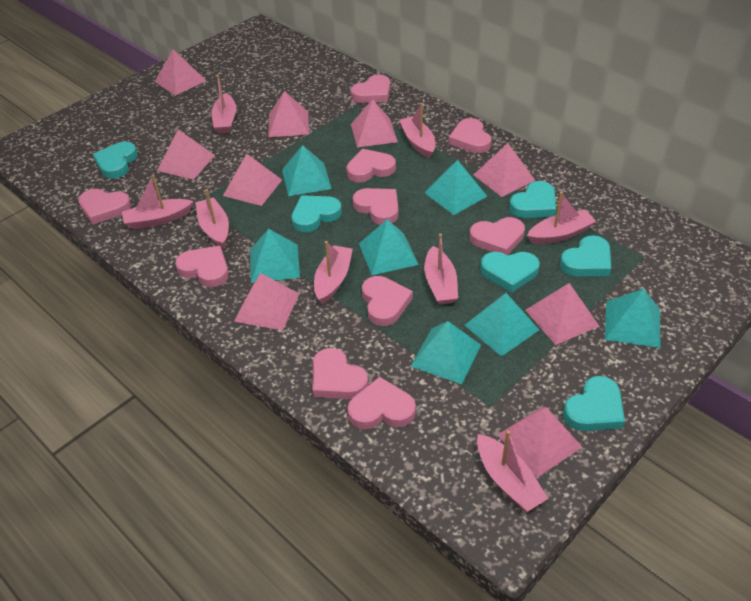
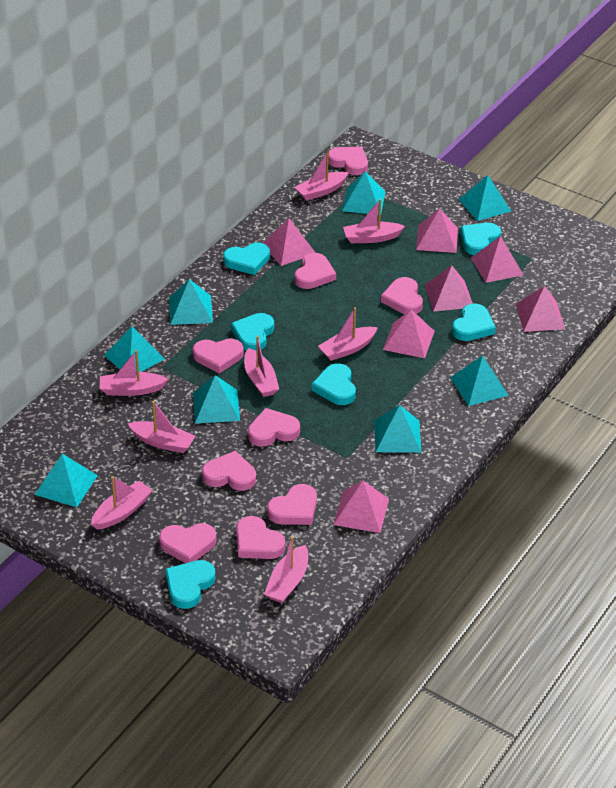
pink heart: [78,189,131,225] [175,246,229,287] [313,348,368,399] [346,149,396,182] [347,377,416,429] [351,74,390,103] [353,188,398,225] [362,276,413,326] [449,118,492,153] [469,217,525,255] = 10 -> [159,523,216,563] [193,339,244,374] [202,451,256,491] [236,516,285,559] [248,408,300,447] [267,484,317,525] [295,253,336,289] [328,147,368,175] [381,277,423,314] = 9
pink pyramid: [155,49,206,96] [157,130,215,180] [223,154,282,206] [234,273,299,331] [268,91,309,137] [351,99,398,147] [474,143,535,197] [497,407,582,477] [526,283,599,345] = 9 -> [263,218,316,266] [333,481,389,533] [383,310,435,358] [416,208,458,253] [425,265,473,312] [471,236,524,283] [516,286,565,332] = 7
turquoise pyramid: [250,229,300,283] [282,145,332,196] [359,219,419,275] [410,321,481,384] [424,160,487,215] [465,293,539,356] [605,289,661,348] = 7 -> [34,454,98,507] [104,326,165,372] [169,279,213,325] [193,375,240,423] [342,171,385,214] [374,405,421,453] [450,355,509,406] [458,175,511,221] = 8

